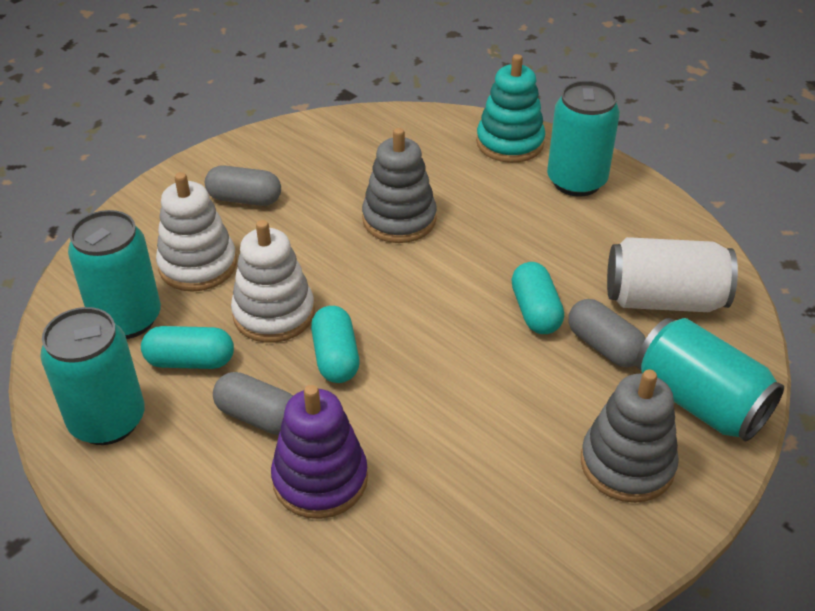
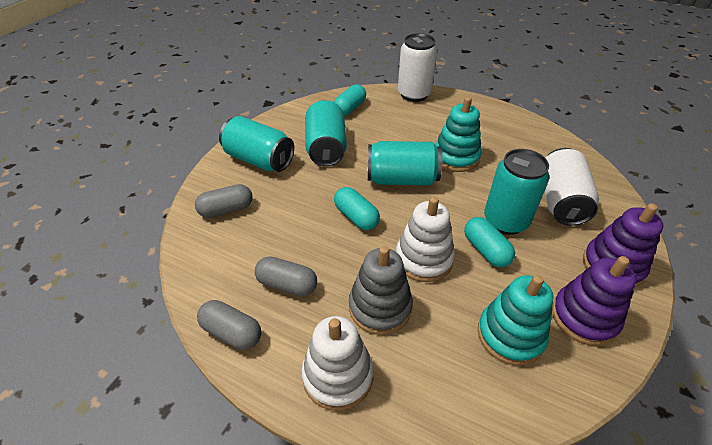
grey stacking toy: [362,128,437,243] [581,369,679,503] = 2 -> [349,246,413,335] = 1
purple stacking toy: [271,385,368,519] = 1 -> [552,256,637,346] [583,203,663,288] = 2
turquoise stacking toy: [476,54,545,163] = 1 -> [435,97,482,172] [478,275,553,365] = 2
white can: [607,237,738,312] = 1 -> [398,33,437,102] [544,148,599,226] = 2

